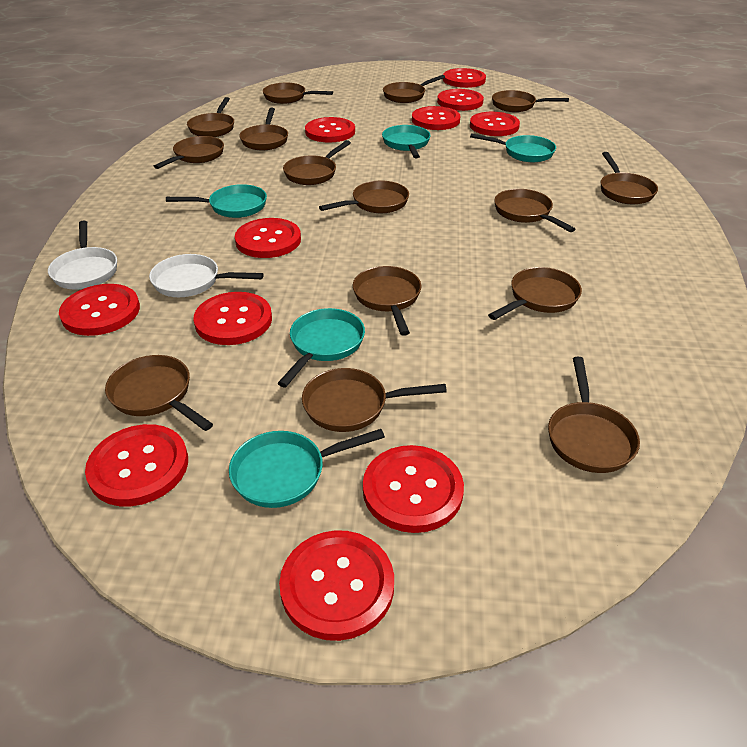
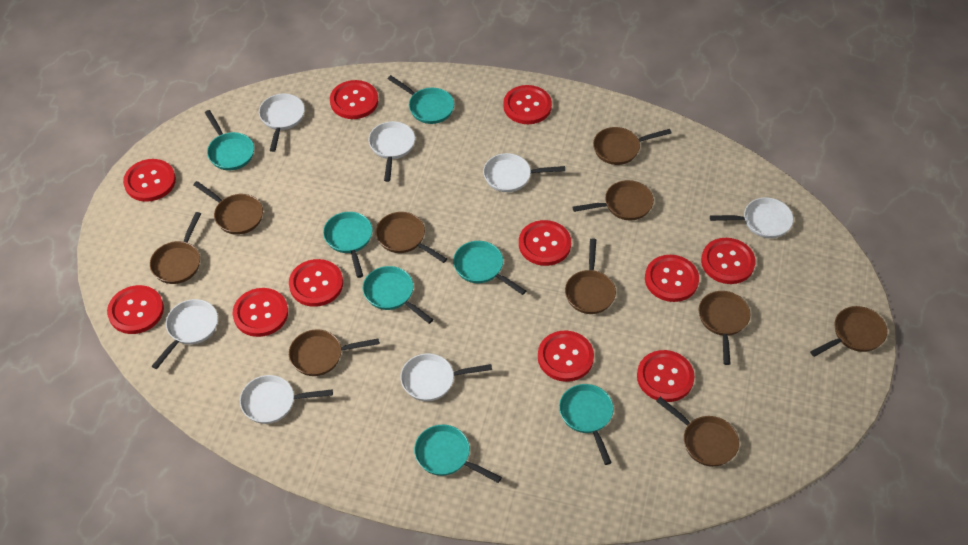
brown pan: [105,355,213,431] [154,136,224,169] [187,97,234,137] [239,108,288,150] [263,83,333,104] [283,140,351,185] [302,368,447,432] [319,181,409,213] [353,266,421,336] [383,75,445,103] [488,267,582,320] [492,90,569,112] [494,189,575,232] [548,357,640,473] [601,152,658,204] = 15 -> [150,212,201,284] [193,181,263,235] [289,329,379,376] [376,212,447,263] [565,239,616,314] [572,180,654,220] [593,127,672,165] [656,397,739,467] [699,291,750,365] [810,306,887,357] = 10
turquoise pan: [166,184,267,218] [229,429,385,508] [277,308,365,387] [382,125,431,158] [470,133,556,162] = 5 -> [205,110,254,171] [323,212,372,278] [363,266,433,324] [388,75,454,124] [414,425,502,483] [453,241,526,295] [559,384,614,465] = 7
white pan: [48,220,117,290] [149,254,264,297] = 2 -> [152,299,218,369] [240,375,333,424] [259,94,305,152] [369,121,415,182] [400,353,492,401] [483,153,565,192] [710,197,793,238] = 7

